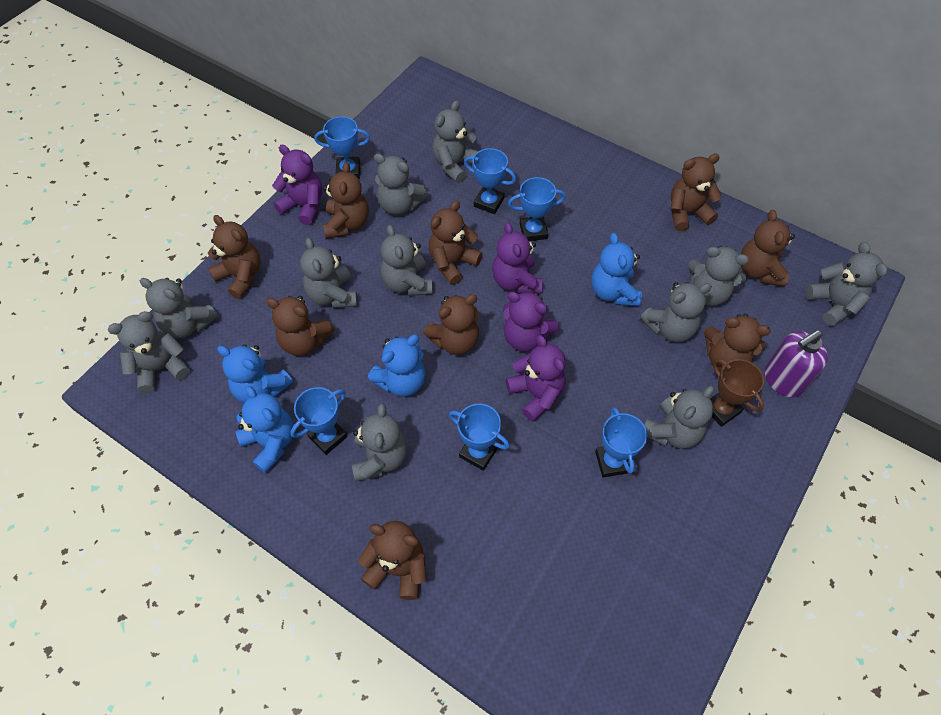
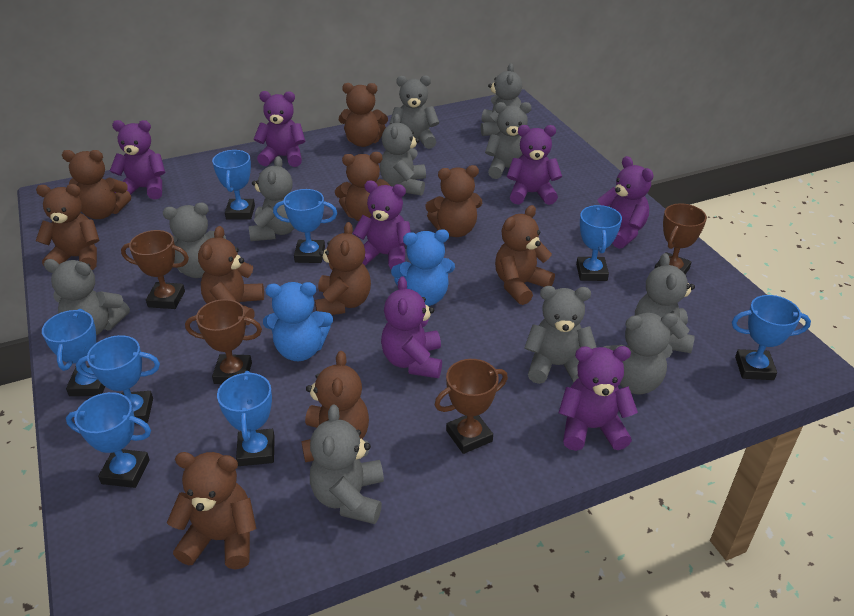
blue teddy bear: [217,344,293,403] [235,386,294,473] [368,335,426,397] [591,233,642,306] = 4 -> [263,282,333,361] [391,229,455,306] = 2
blue trophy: [290,387,348,455] [314,116,370,179] [449,404,510,471] [464,148,516,214] [508,177,566,241] [595,407,647,478] = 6 -> [42,309,105,396] [66,392,151,488] [76,335,160,424] [212,150,255,220] [217,371,275,466] [273,189,337,263] [576,205,622,281] [732,295,811,380] = 8
brown teddy bear: [208,215,261,299] [266,295,335,356] [323,162,369,239] [358,521,427,600] [423,294,479,355] [429,201,482,285] [670,153,722,231] [704,314,771,372] [741,210,795,287] = 9 -> [36,184,99,270] [62,150,131,219] [167,452,257,569] [198,226,264,325] [301,351,369,462] [315,222,371,315] [335,152,391,221] [339,83,388,147] [425,165,482,237] [495,205,555,305] = 10
brown trophy: [710,359,764,427] = 1 -> [121,230,189,309] [185,299,262,384] [435,359,508,454] [654,203,707,274] = 4
purple soap dispenser: [765,330,828,397] = 1 -> none = 0
purple teddy bear: [272,145,322,225] [492,222,543,294] [503,291,559,352] [506,335,566,422] = 4 -> [110,120,165,200] [254,91,305,167] [353,181,411,269] [381,276,442,378] [507,125,562,205] [559,346,638,451] [597,156,654,249] = 7

